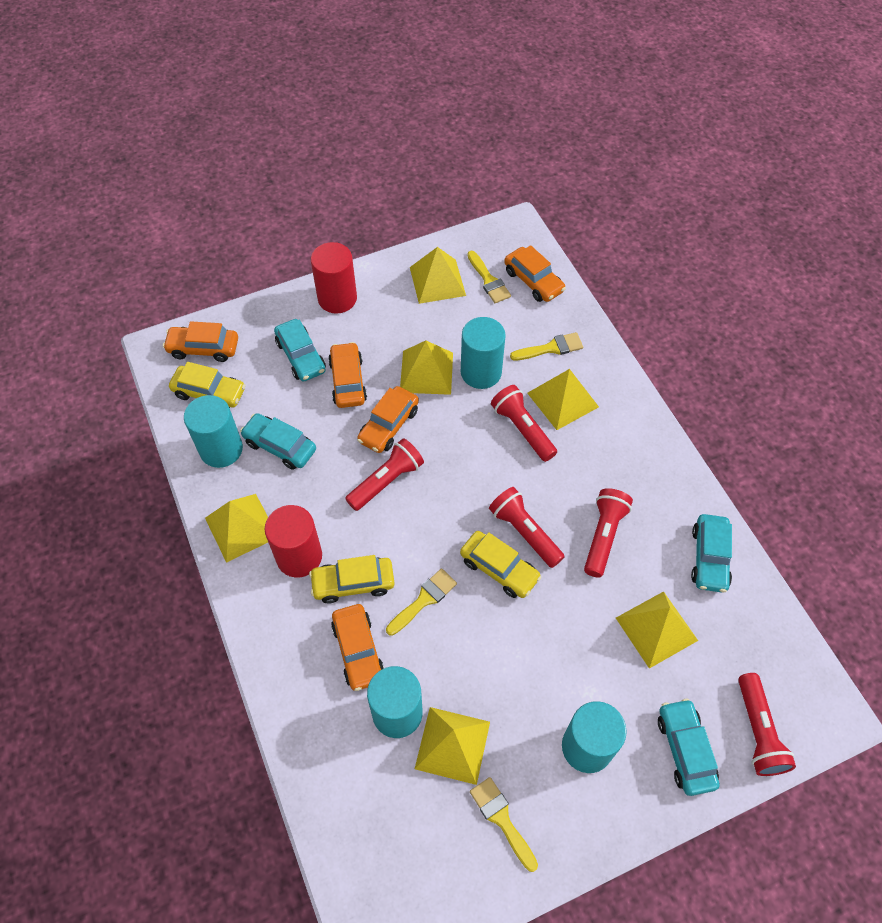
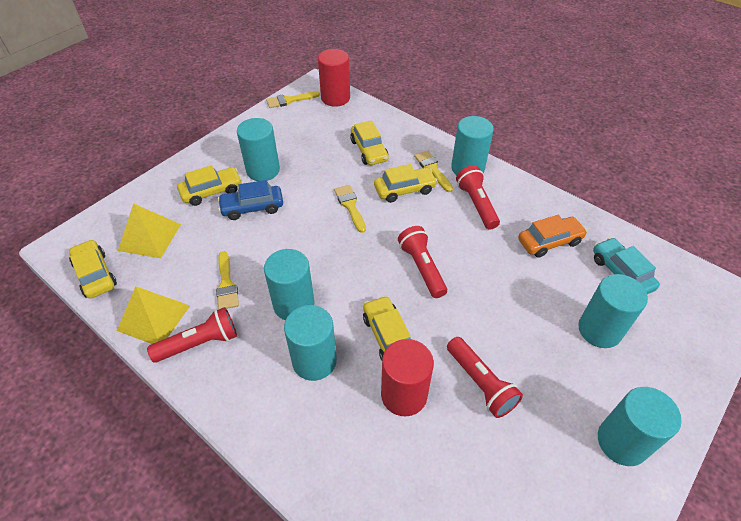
blue car: none = 0 -> [218,180,283,220] = 1
orange car: [163,321,238,362] [328,342,367,408] [331,604,384,691] [357,386,419,453] [504,245,566,302] = 5 -> [518,215,587,258] = 1
red flashlight: [345,438,424,511] [489,487,565,568] [491,385,557,462] [584,488,633,577] [738,673,796,776] = 5 -> [147,307,237,363] [398,226,447,298] [447,337,523,418] [456,166,500,229] = 4
turquoise car: [240,413,316,470] [274,319,326,381] [658,699,720,796] [691,514,732,593] = 4 -> [593,237,660,294] = 1
turquoise cylinder: [184,395,243,468] [367,666,423,738] [461,317,506,389] [562,701,627,773] = 4 -> [237,118,280,181] [264,249,315,321] [284,305,337,381] [451,116,494,175] [578,274,648,348] [598,387,681,466] = 6
yellow car: [169,362,245,408] [309,555,395,603] [460,531,542,598] = 3 -> [69,239,117,299] [177,165,242,206] [350,120,389,165] [363,296,411,361] [374,164,437,203] = 5
yellow pyramid: [205,494,268,563] [400,341,453,395] [410,247,466,304] [415,707,490,785] [527,369,599,430] [616,591,698,669] = 6 -> [116,287,190,344] [118,203,181,258] = 2

